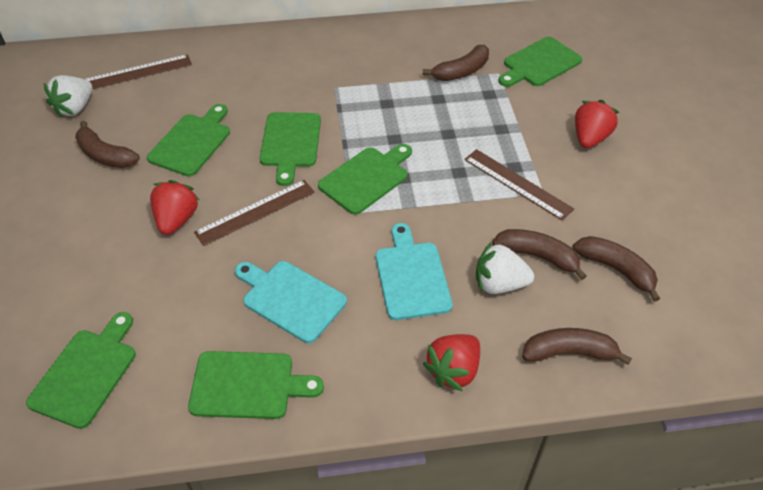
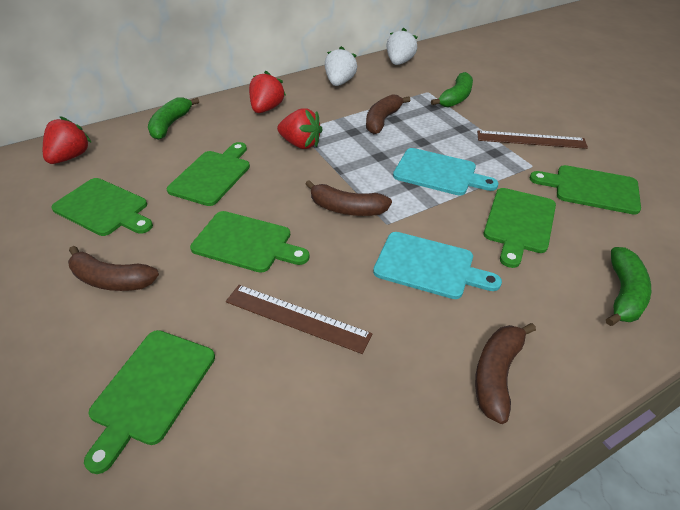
brown banana: [75,121,140,168] [423,45,489,81] [492,229,587,280] [522,328,632,365] [573,236,660,302] = 5 -> [68,246,159,291] [305,180,392,216] [366,94,410,134] [475,323,536,424] = 4
brown ruler: [85,54,192,89] [194,180,315,246] [464,149,574,221] = 3 -> [226,285,372,354] [477,130,588,149] = 2
green banana: none = 0 -> [148,97,199,140] [431,72,473,108] [606,247,651,326] = 3

